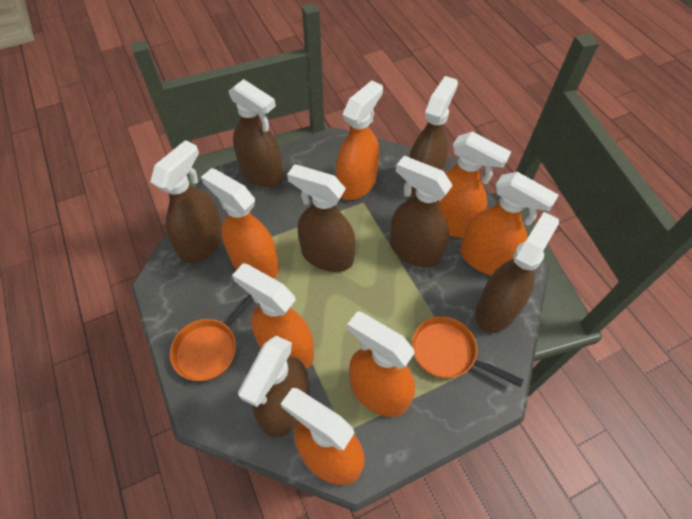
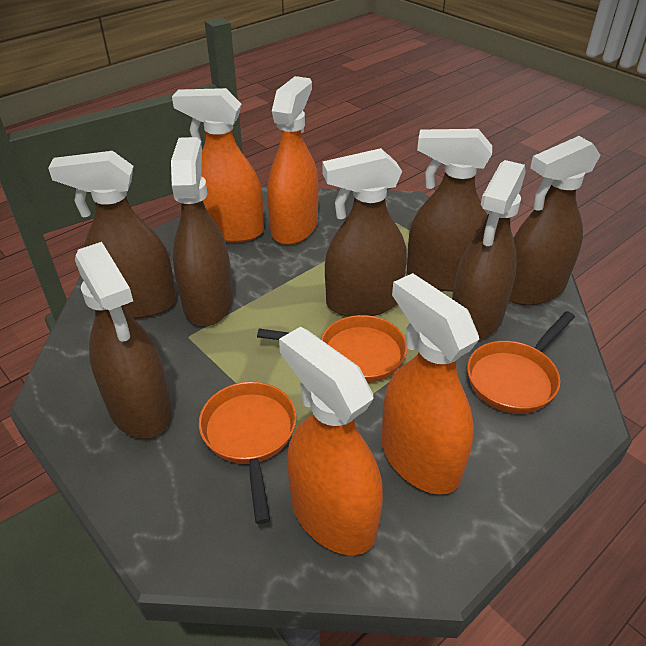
orange pan: [170,294,254,381] [412,316,523,387] = 2 -> [199,382,297,524] [257,315,407,383] [467,311,575,414] = 3
orange spray bottle: [201,168,279,279] [232,263,314,369] [281,388,365,485] [336,80,383,200] [347,311,415,417] [438,131,511,238] [460,172,559,275] = 7 -> [172,88,264,242] [267,76,319,245] [279,327,383,555] [382,273,479,495] = 4

